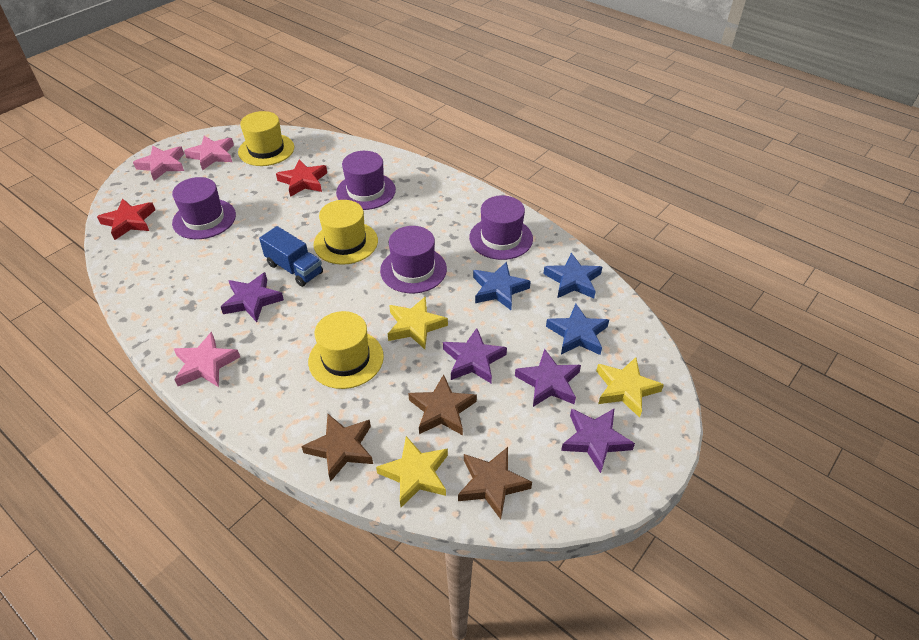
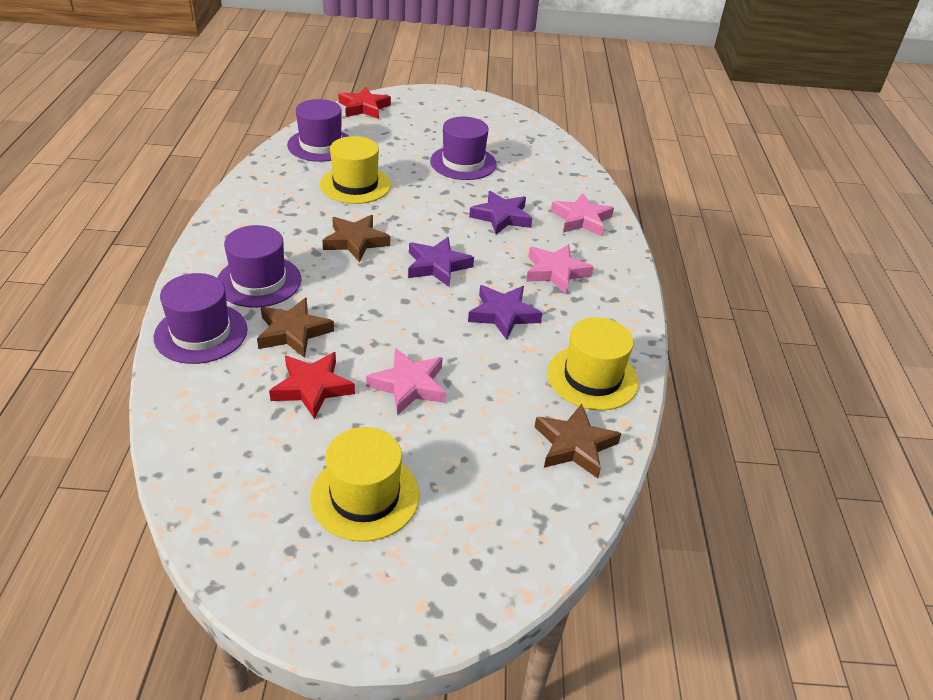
blue star: [473,262,531,310] [543,253,602,298] [546,304,609,355] = 3 -> none = 0
blue truck: [259,226,323,287] = 1 -> none = 0
purple star: [221,272,284,322] [443,328,507,383] [515,349,581,407] [561,409,635,473] = 4 -> [408,237,474,287] [468,285,542,340] [469,191,532,235] = 3
yellow star: [376,436,448,507] [388,296,448,349] [596,357,664,418] = 3 -> none = 0

